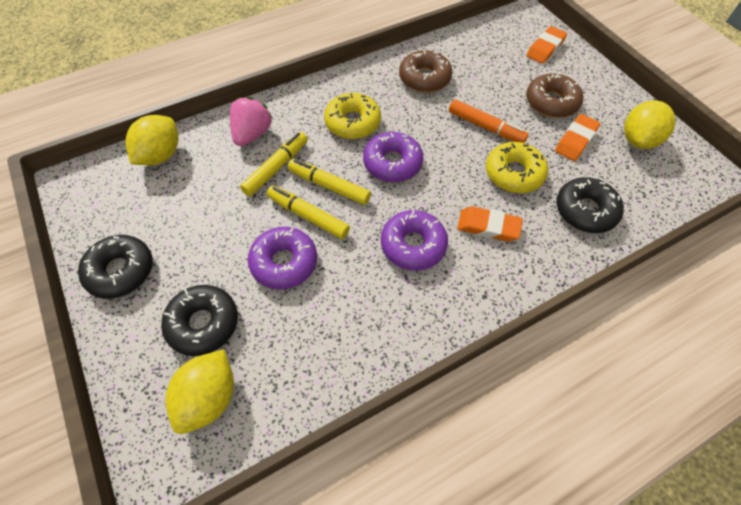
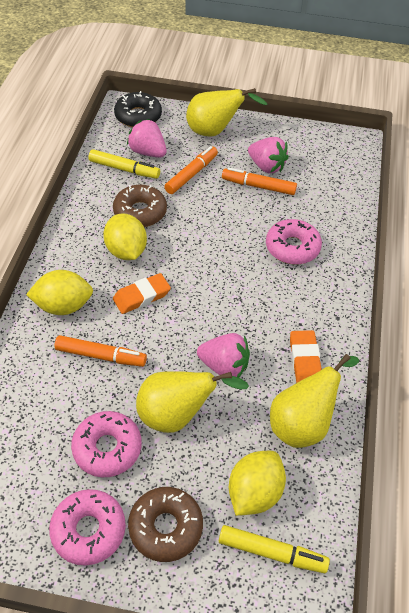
black donut: [78,235,153,299] [161,285,238,356] [556,177,624,233] = 3 -> [114,91,162,127] = 1
orange eraser: [457,206,523,242] [526,26,567,64] [555,114,600,161] = 3 -> [113,273,171,314] [290,330,322,383] = 2
orange marker: [449,99,528,143] = 1 -> [54,335,147,367] [164,146,218,194] [222,168,297,195] = 3
pink donut: none = 0 -> [49,489,126,566] [71,411,142,477] [266,219,322,265] = 3
pink strawberry: [230,96,272,146] = 1 -> [127,119,167,158] [197,333,250,378] [248,137,289,174] = 3
purple donut: [248,227,317,289] [363,132,423,182] [381,210,448,271] = 3 -> none = 0
yellow donut: [324,93,381,139] [486,142,548,193] = 2 -> none = 0
yellow marker: [240,132,308,197] [267,185,350,239] [288,159,371,205] = 3 -> [88,149,160,179] [219,525,330,573] = 2
yellow pear: none = 0 -> [136,371,249,433] [186,88,267,137] [270,354,359,448] = 3

